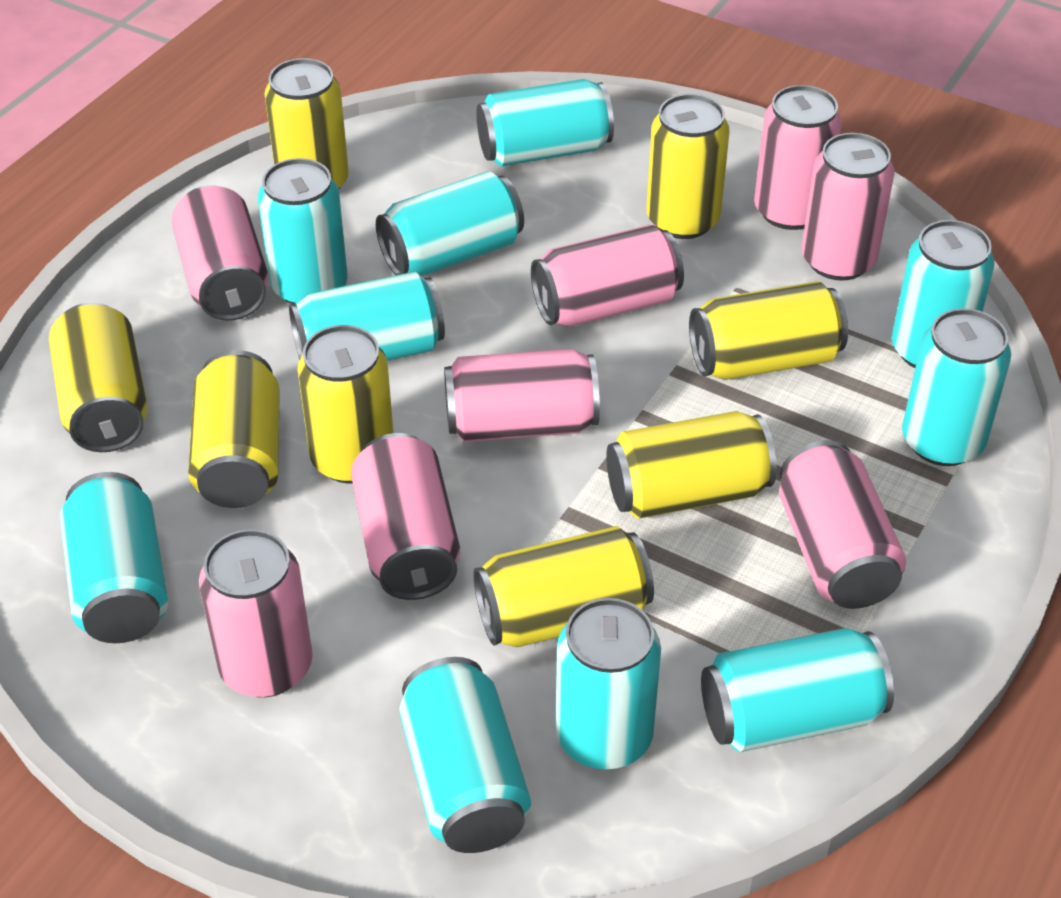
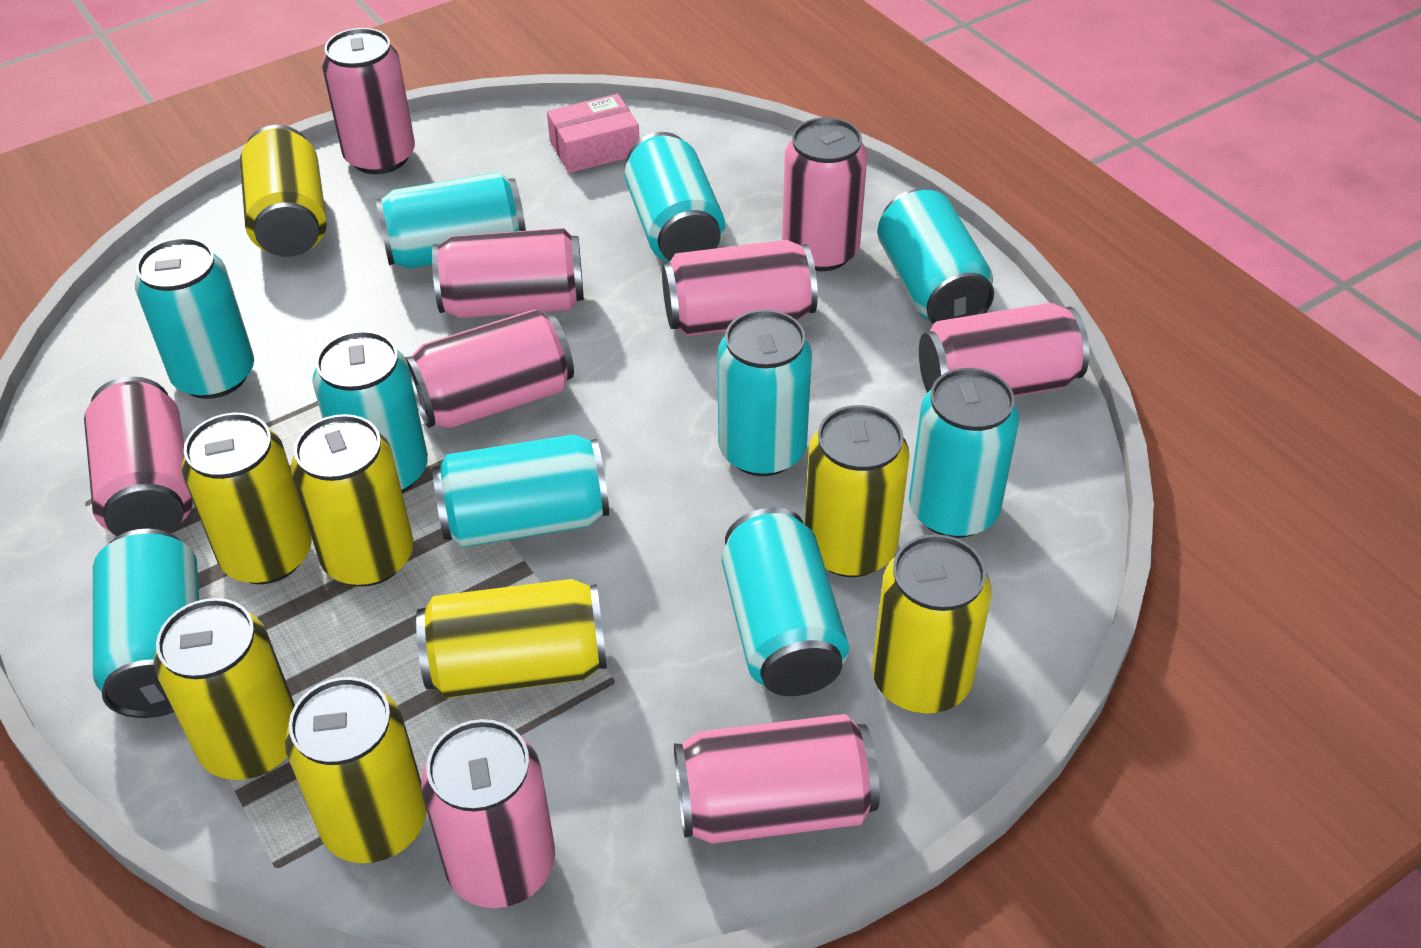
pink box: none = 0 -> [547,94,640,173] = 1
pink can: [171,185,269,321] [199,529,313,697] [351,433,460,600] [444,349,600,442] [531,225,684,327] [754,85,842,230] [779,440,906,609] [802,133,894,281] = 8 -> [84,376,193,536] [322,28,415,174] [405,309,574,428] [421,719,555,908] [432,228,584,318] [662,240,818,336] [674,714,880,844] [782,117,867,271] [919,303,1089,396] = 9

